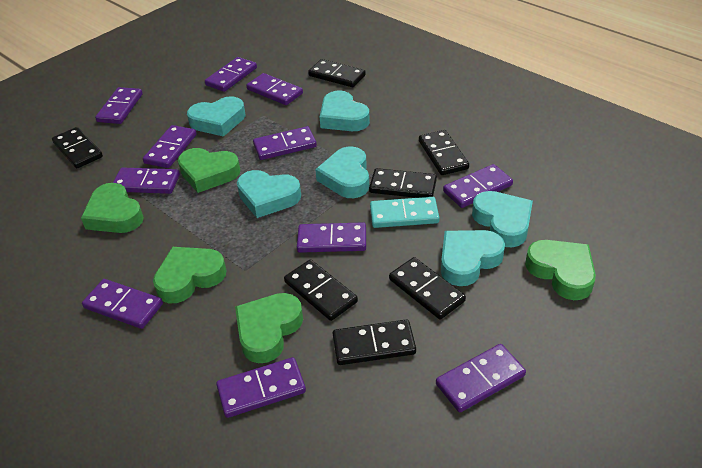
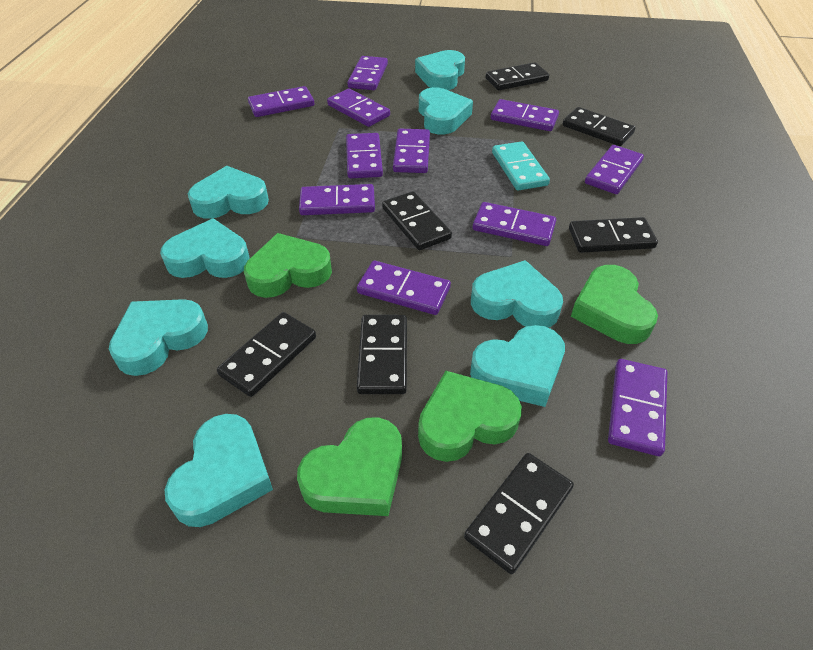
green heart: [81,183,144,233] [153,247,227,303] [178,148,241,193] [235,293,303,363] [525,240,596,300] = 5 -> [244,233,332,298] [297,417,402,516] [418,371,522,462] [571,265,658,344] = 4
turquoise heart: [187,96,245,137] [237,170,301,218] [315,147,369,198] [320,90,370,131] [441,230,505,286] [472,191,533,247] = 6 -> [109,299,208,376] [160,218,250,278] [165,414,273,527] [188,166,269,219] [415,50,465,90] [419,87,473,134] [470,325,565,407] [471,260,563,328] = 8

